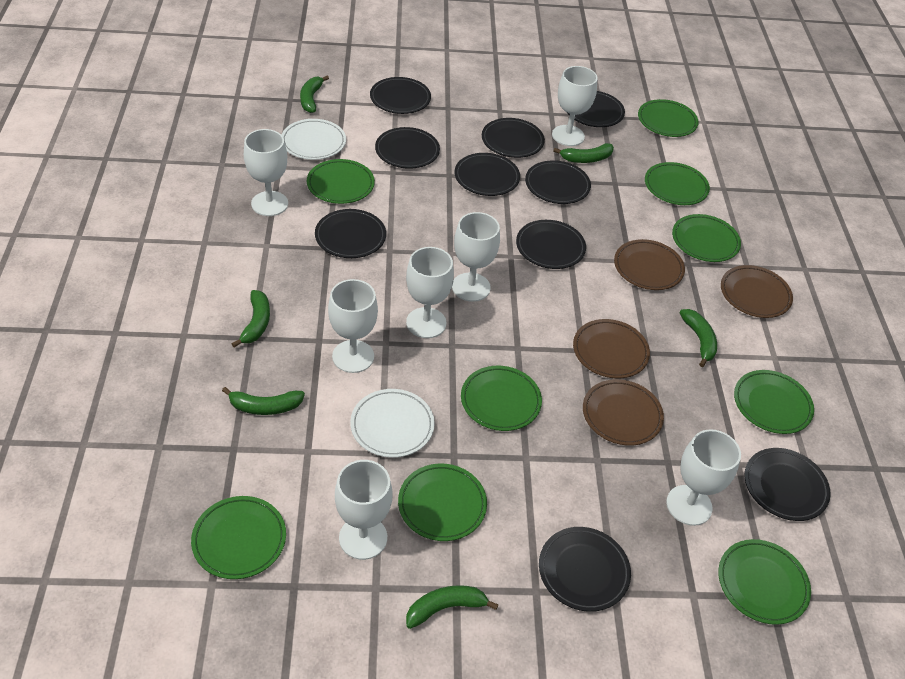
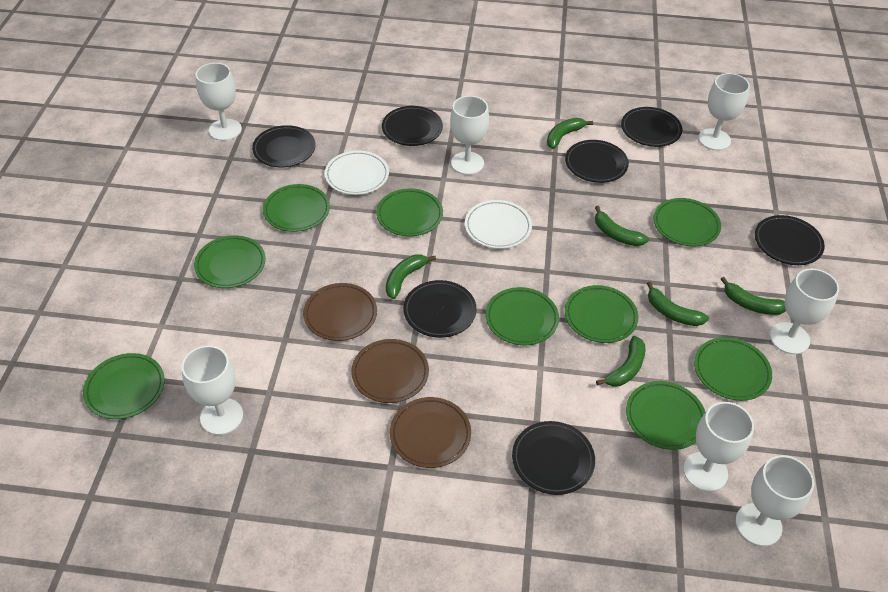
black plate: [315,209,386,258] [370,77,431,114] [375,127,440,169] [455,153,520,196] [482,118,545,158] [516,220,586,269] [525,160,591,204] [539,527,631,612] [568,91,625,127] [744,448,830,521] = 10 -> [252,125,316,168] [382,106,443,146] [403,280,477,338] [512,421,595,495] [565,140,629,183] [621,107,682,147] [755,215,825,265] = 7
brown plate: [573,319,650,378] [583,379,664,446] [614,239,685,290] [721,265,793,318] = 4 -> [303,283,377,341] [351,339,429,403] [390,397,471,468] = 3

